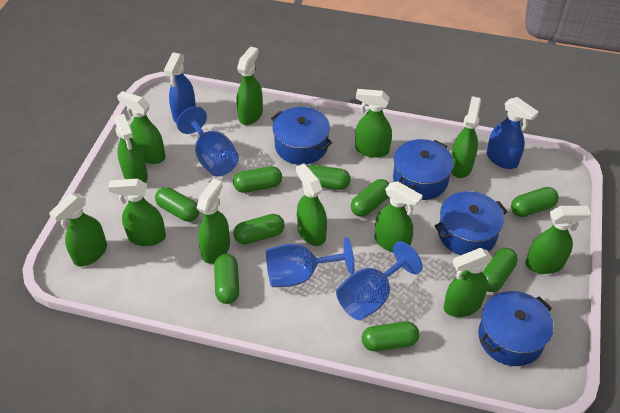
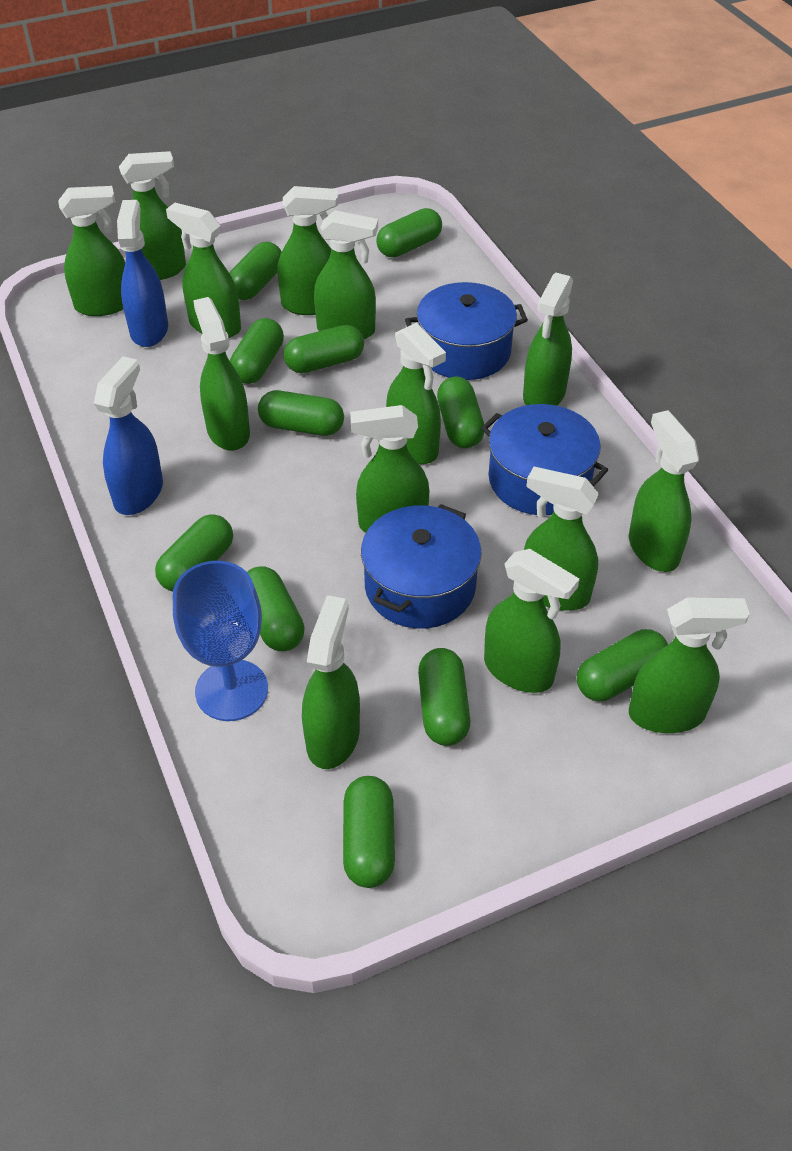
blue goblet: [177,106,239,176] [266,237,355,287] [336,241,422,320] = 3 -> [173,561,268,721] = 1
blue pot: [271,107,332,165] [393,139,454,200] [434,191,508,255] [478,291,554,366] = 4 -> [361,504,482,629] [405,282,528,380] [481,404,608,515] = 3
green capsule: [155,187,200,222] [214,254,239,304] [233,166,282,193] [233,214,285,245] [308,165,351,190] [351,179,390,217] [362,322,420,351] [482,248,518,292] [511,187,559,217] = 9 -> [155,514,233,591] [230,242,282,300] [230,318,284,384] [247,567,305,651] [258,390,344,436] [284,325,364,373] [343,776,395,888] [376,208,442,257] [418,648,471,746] [437,377,484,448] [577,629,668,701] = 11
green spray bottle: [49,193,107,267] [108,179,166,246] [114,114,148,183] [117,91,166,164] [197,179,230,264] [237,46,263,125] [296,163,327,246] [355,89,392,158] [375,181,423,252] [444,248,492,317] [451,96,481,178] [525,206,591,274] = 12 -> [58,186,125,316] [119,151,186,280] [166,203,241,338] [193,297,250,451] [277,186,338,315] [302,595,360,769] [314,210,378,339] [350,405,429,533] [386,323,446,464] [484,549,580,693] [523,273,573,406] [524,466,599,611] [629,410,699,572] [629,598,750,733] = 14

